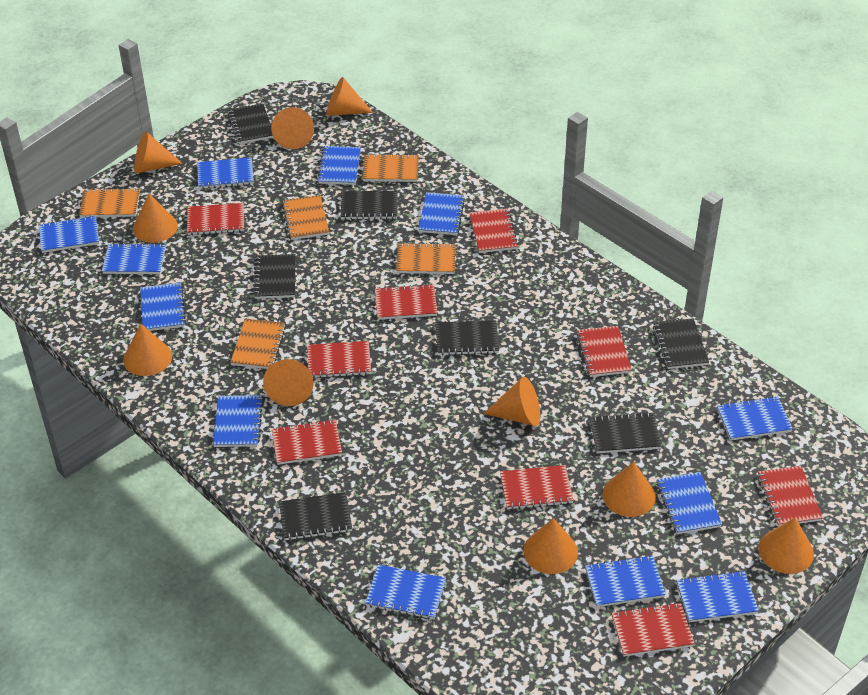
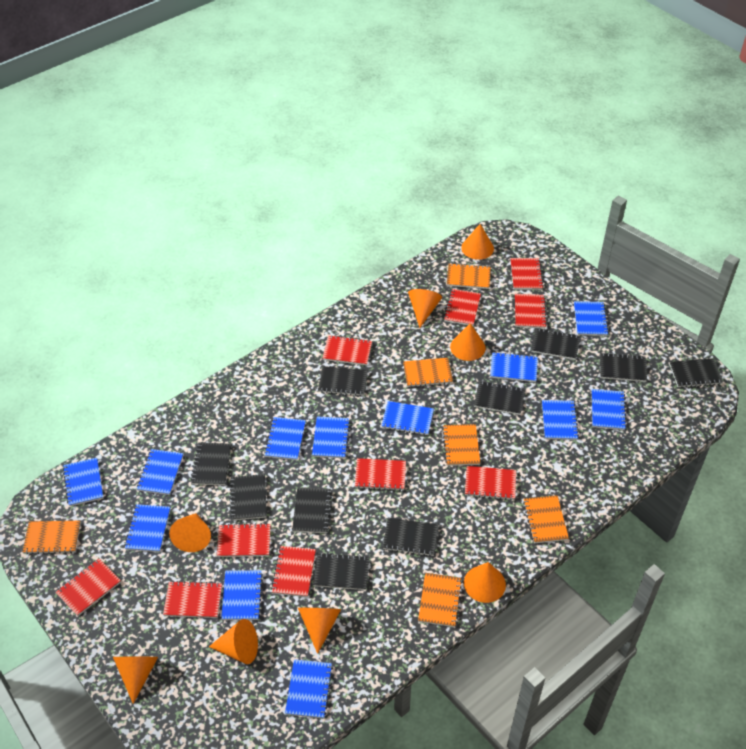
black notebook: [228,104,274,144] [253,254,296,299] [279,492,352,541] [341,191,398,220] [436,320,499,356] [590,412,661,453] [653,318,709,369] = 7 -> [191,443,231,485] [230,474,267,521] [292,487,332,533] [313,552,369,590] [318,366,368,396] [383,518,439,556] [474,381,525,415] [531,328,580,360] [600,352,647,382] [669,358,723,388] = 10
orange cone: [123,324,172,376] [133,193,178,243] [134,131,183,174] [263,359,313,406] [271,107,314,149] [326,77,373,116] [484,377,540,426] [523,518,578,574] [602,462,656,517] [759,518,814,574] = 10 -> [113,657,158,704] [169,513,211,552] [209,619,258,664] [298,608,341,654] [408,289,442,328] [450,323,486,361] [461,224,494,260] [464,562,506,603] = 8
orange notebook: [79,188,140,218] [230,319,286,369] [282,195,329,240] [362,154,419,182] [396,243,456,274] = 5 -> [23,521,80,554] [403,358,453,387] [418,573,462,627] [442,424,480,466] [447,263,491,289] [523,495,569,543] = 6
red notebook: [187,203,244,235] [272,419,342,465] [307,341,371,378] [375,284,437,320] [470,209,518,253] [500,465,574,510] [577,326,632,377] [611,602,695,656] [757,466,823,526] = 9 -> [56,559,121,616] [163,581,222,618] [217,523,271,557] [271,546,316,597] [322,335,372,366] [355,458,406,491] [444,289,481,326] [465,466,516,500] [510,258,544,290] [515,294,547,328] = 10

